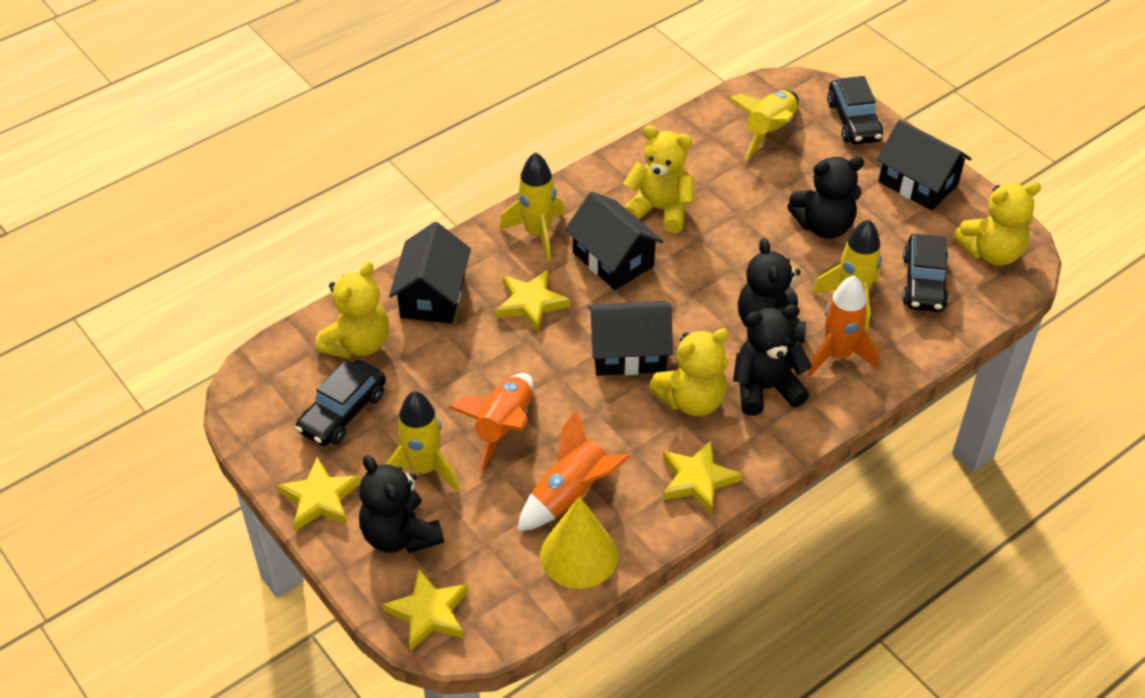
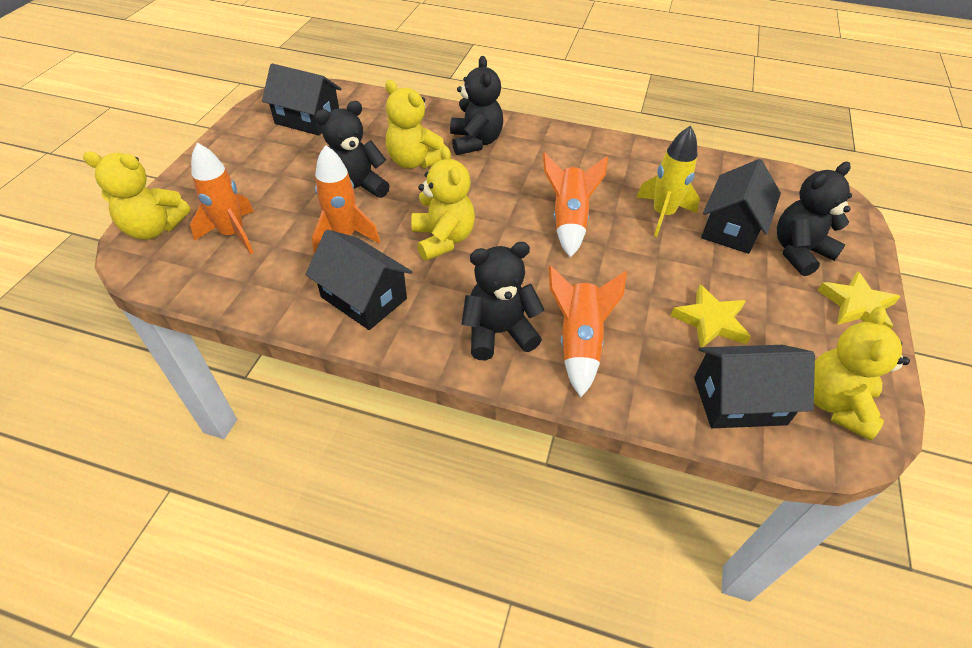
black car: [295,360,386,446] [827,76,883,144] [902,234,949,312] = 3 -> none = 0
orange rocket: [449,373,533,472] [517,409,631,532] [807,276,879,377] = 3 -> [190,143,254,254] [312,145,380,254] [543,152,608,258] [548,265,627,397] = 4
yellow cone: [540,496,618,589] = 1 -> none = 0
yellow rocket: [386,391,459,491] [500,152,565,261] [729,90,799,160] [813,219,882,330] = 4 -> [636,126,700,237] = 1
yellow star: [277,457,361,530] [382,569,468,651] [496,270,570,332] [663,440,742,514] = 4 -> [671,285,751,347] [817,271,901,329] = 2

